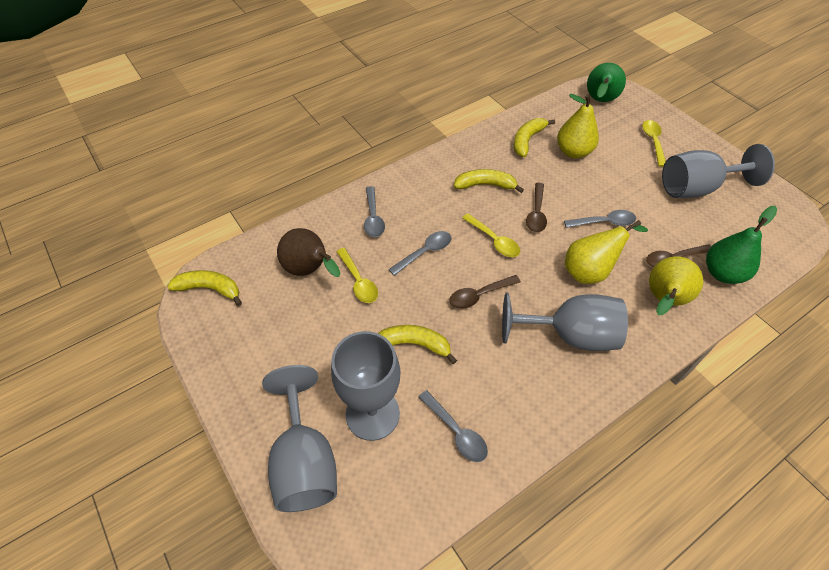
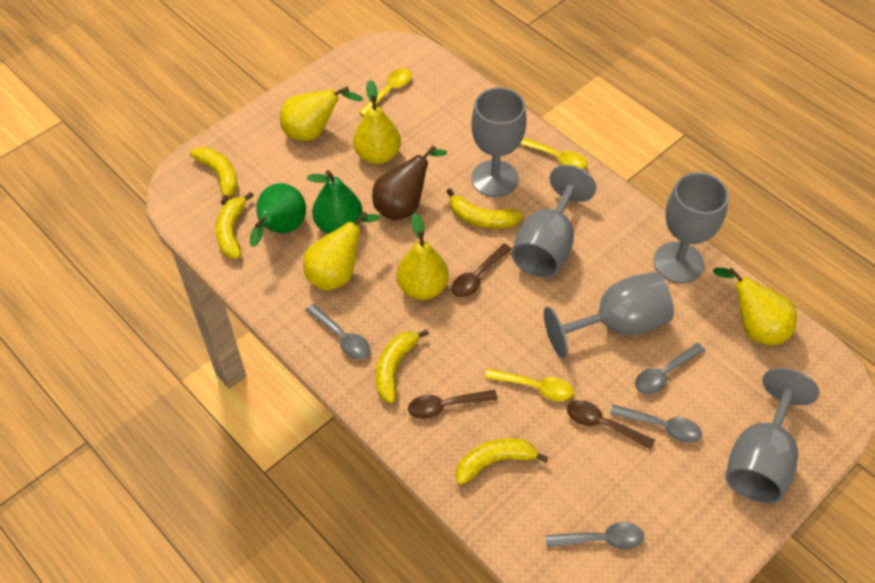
grey goblet: [262,365,337,512] [331,331,401,441] [502,293,628,351] [662,144,775,198] = 4 -> [471,87,527,197] [511,165,596,278] [544,272,674,358] [653,172,729,283] [726,368,819,503] = 5
yellow banana: [167,270,242,306] [378,325,457,364] [454,169,524,193] [514,118,555,157] = 4 -> [190,147,238,205] [216,192,254,259] [376,329,429,403] [446,189,523,229] [455,438,548,485] = 5
yellow pear: [557,94,599,158] [565,220,648,284] [649,256,703,315] = 3 -> [280,87,363,141] [303,211,380,290] [353,80,401,164] [397,213,449,300] [713,267,797,345] = 5

